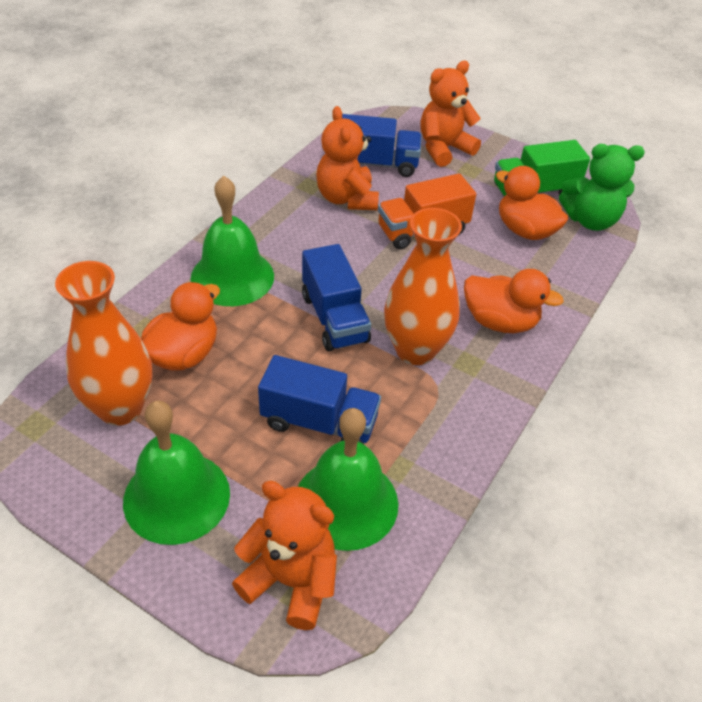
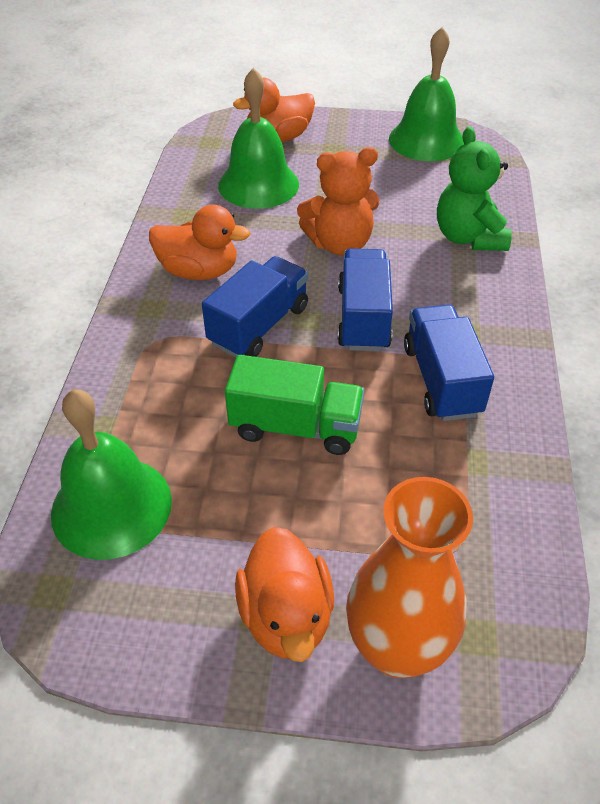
orange teddy bear: [232,481,337,630] [316,106,379,210] [420,61,481,167] = 3 -> [297,147,379,256] = 1
orange truck: [378,174,476,250] = 1 -> none = 0
orange vase: [55,261,152,426] [384,208,462,365] = 2 -> [346,477,473,678] = 1

